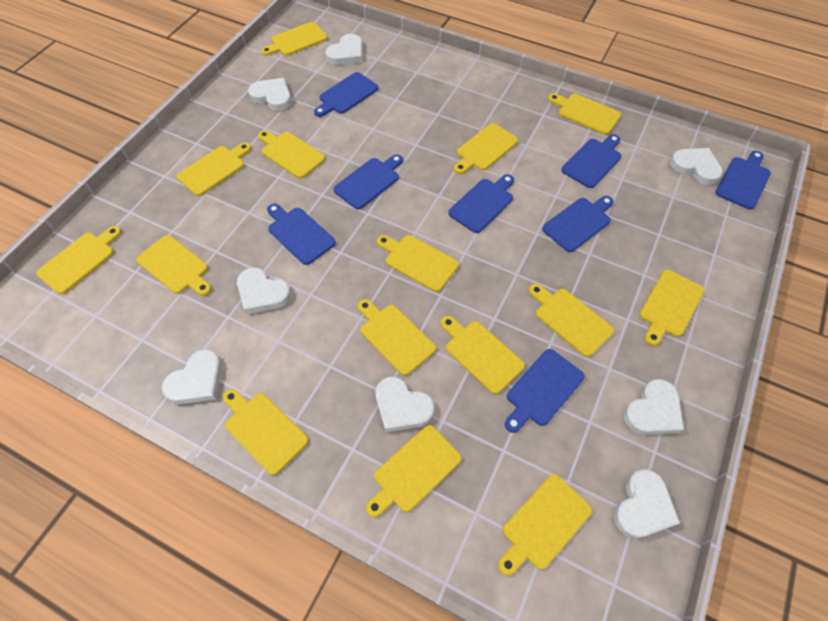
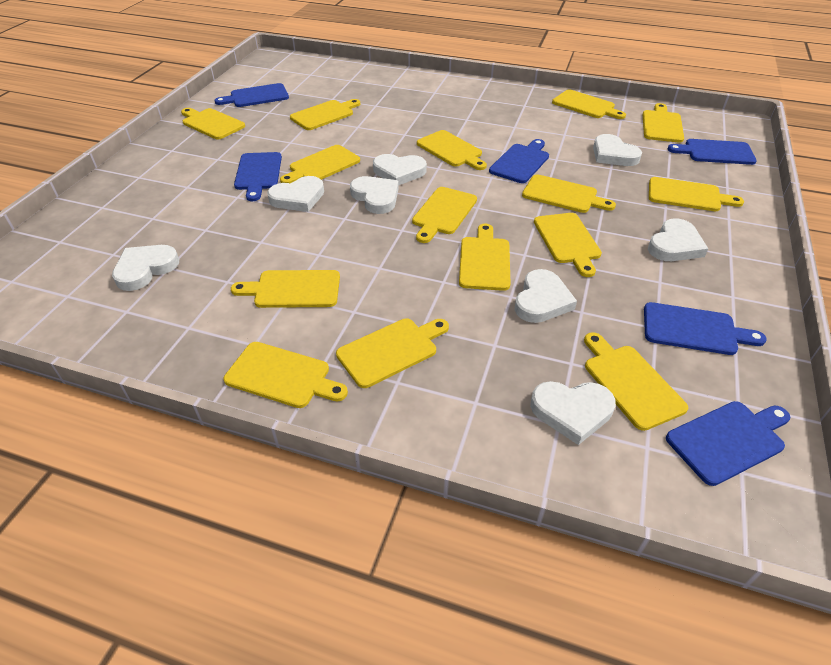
blue cutting board: [267,204,336,265] [314,72,379,117] [333,154,403,209] [448,174,514,233] [505,349,585,433] [542,196,614,252] [561,134,622,188] [715,151,771,209] = 8 -> [214,83,289,107] [234,152,282,201] [489,139,549,183] [644,302,766,355] [666,401,790,486] [668,139,757,165] = 6

